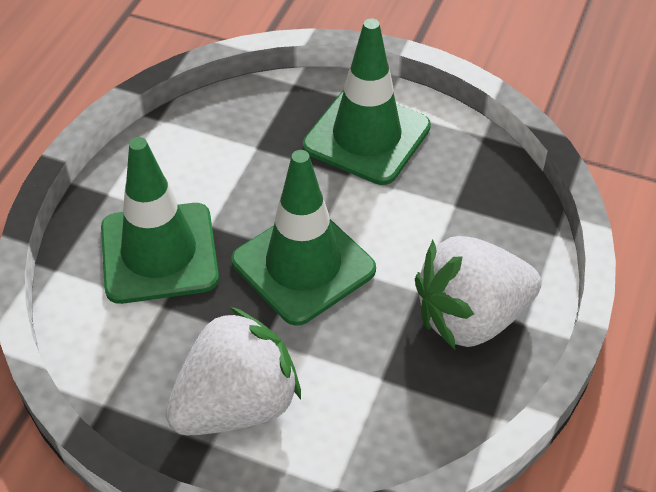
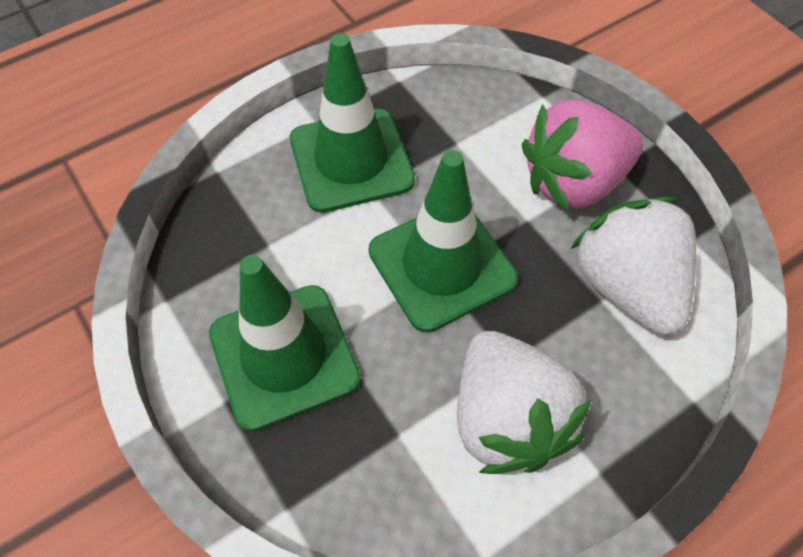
pink strawberry: none = 0 -> [522,99,643,212] = 1

